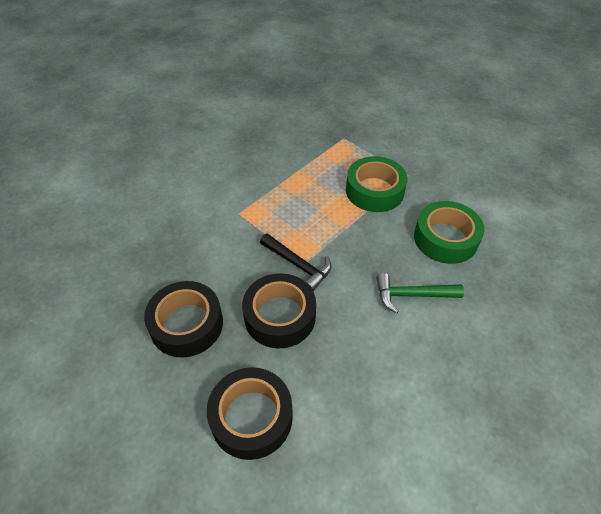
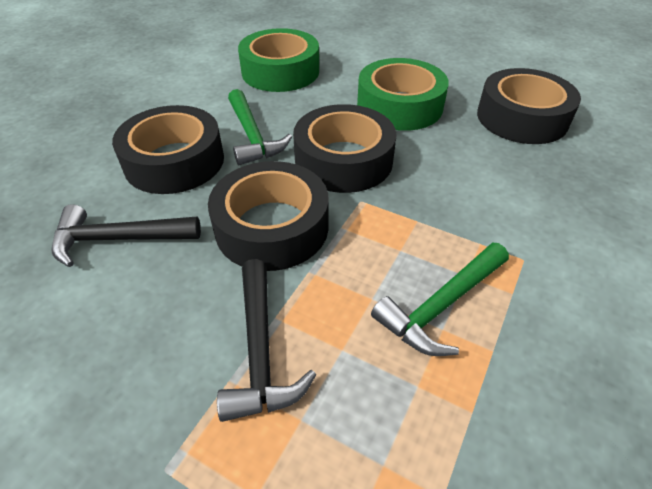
black hammer: [260,233,331,291] = 1 -> [51,204,201,267] [217,259,316,422] = 2
black tape: [144,281,223,357] [207,367,293,460] [242,273,316,348] = 3 -> [112,105,224,194] [208,161,329,271] [293,104,397,193] [477,68,581,144] = 4
green hammer: [376,273,464,314] = 1 -> [228,89,292,165] [371,243,509,356] = 2

